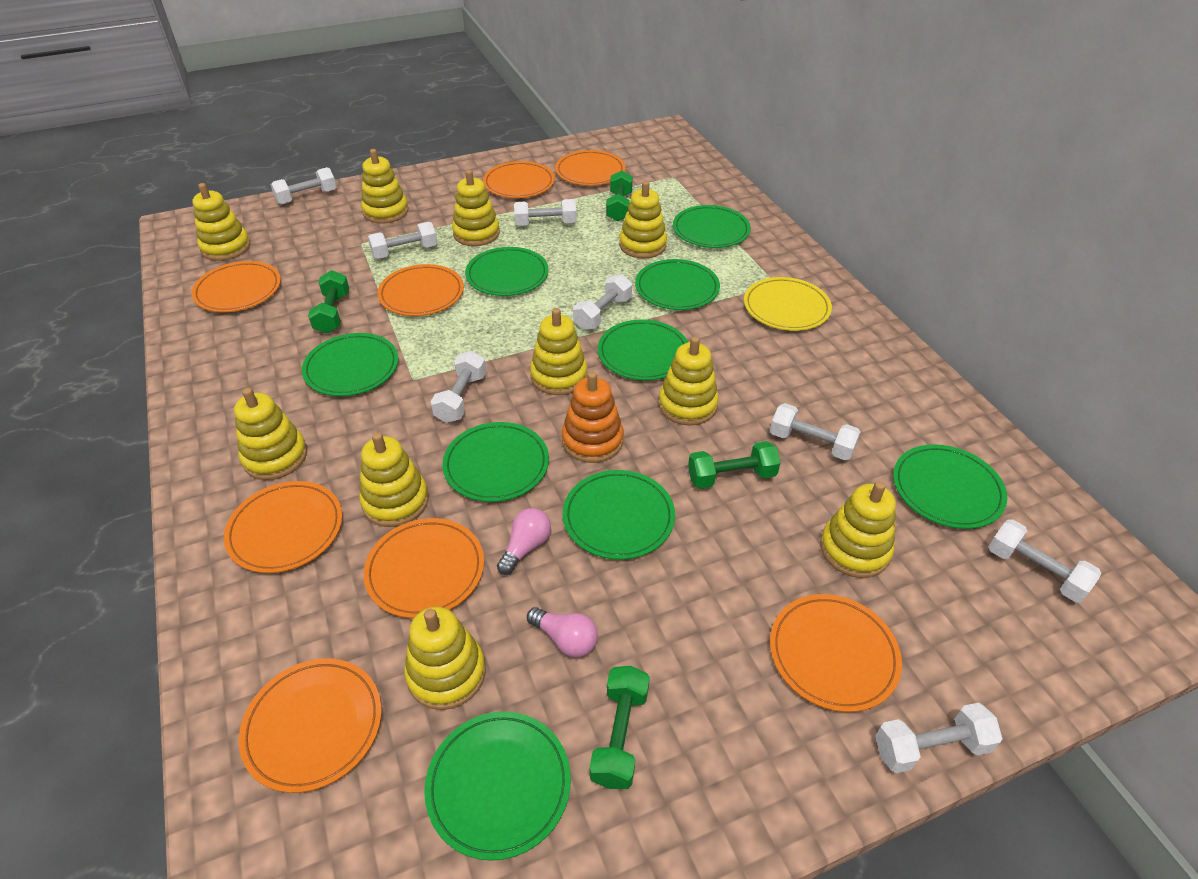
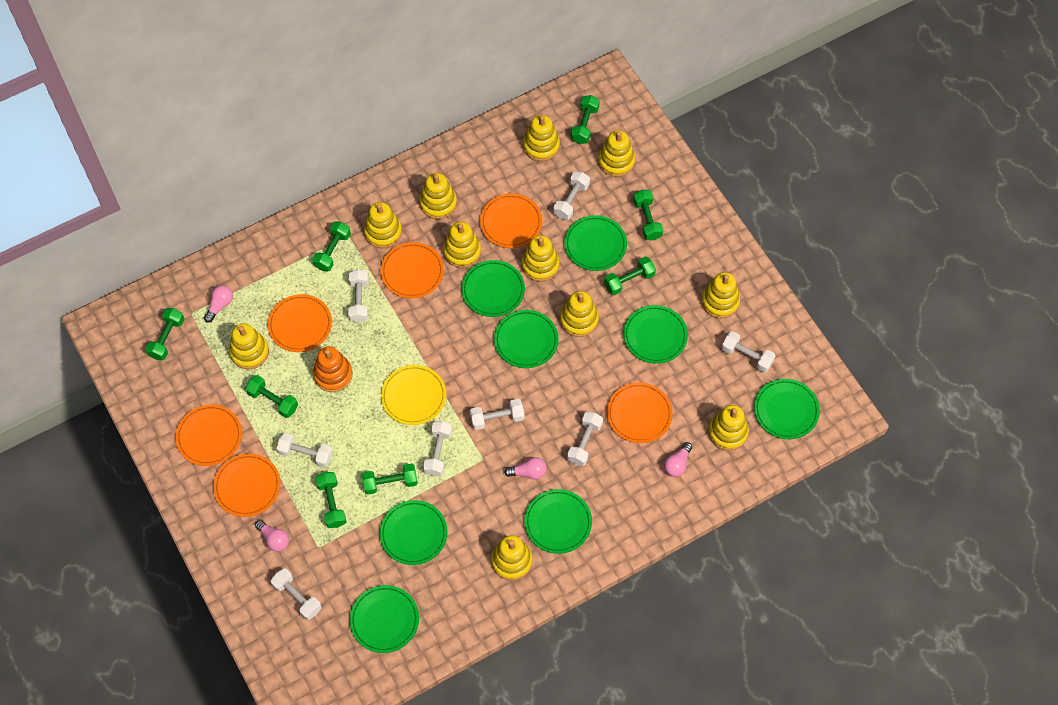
green dumbbell: [308,270,349,334] [589,666,650,789] [606,171,633,221] [688,441,781,489] = 4 -> [145,308,184,360] [245,375,298,418] [313,221,351,271] [316,472,347,528] [362,464,418,495] [571,95,600,144] [604,256,656,295] [633,190,663,240] = 8
green plate: [302,333,399,396] [424,711,571,861] [442,422,549,502] [465,247,549,296] [563,470,675,560] [598,320,688,380] [635,259,720,310] [673,205,751,248] [893,444,1007,529] = 9 -> [350,585,419,653] [380,500,448,565] [462,260,525,317] [494,310,559,368] [524,489,592,554] [564,215,627,271] [623,305,688,364] [754,379,820,439] = 8
orange plate: [191,261,281,312] [224,481,342,573] [239,658,382,793] [363,518,484,618] [377,264,464,316] [483,161,555,198] [555,150,626,186] [770,594,902,712] = 8 -> [176,405,242,466] [213,454,281,517] [268,294,332,352] [381,242,444,298] [480,193,542,248] [607,382,673,443] = 6
pink light bulb: [497,508,551,575] [527,607,598,658] = 2 -> [204,285,233,323] [255,520,289,552] [504,457,547,479] [664,442,692,477] = 4
yellow stacking toy: [193,183,250,261] [234,388,307,480] [359,432,429,527] [361,149,408,224] [404,606,486,710] [452,170,500,246] [530,308,587,395] [619,181,667,259] [658,336,719,425] [820,481,896,578] = 10 -> [229,323,269,369] [364,202,402,248] [420,173,457,219] [443,222,481,268] [491,535,532,581] [522,235,559,282] [523,115,560,161] [560,291,599,337] [598,130,635,177] [701,272,740,318] [708,405,749,451] = 11

